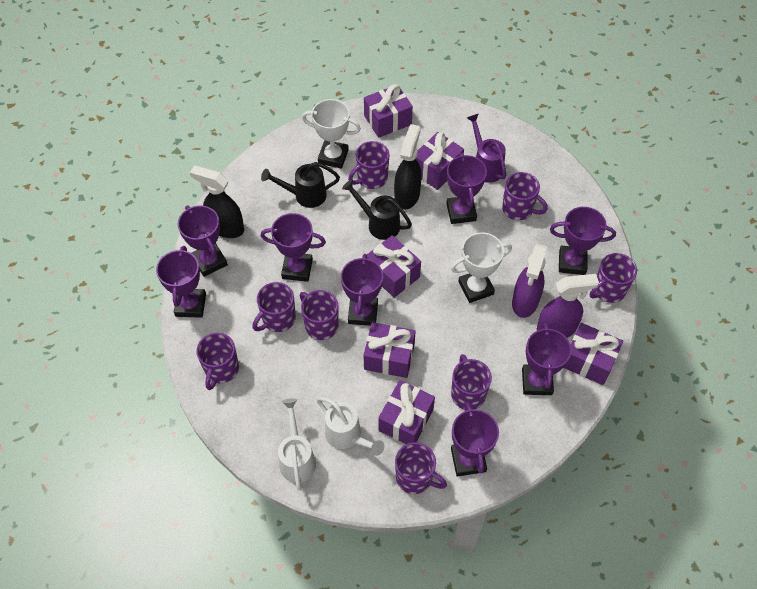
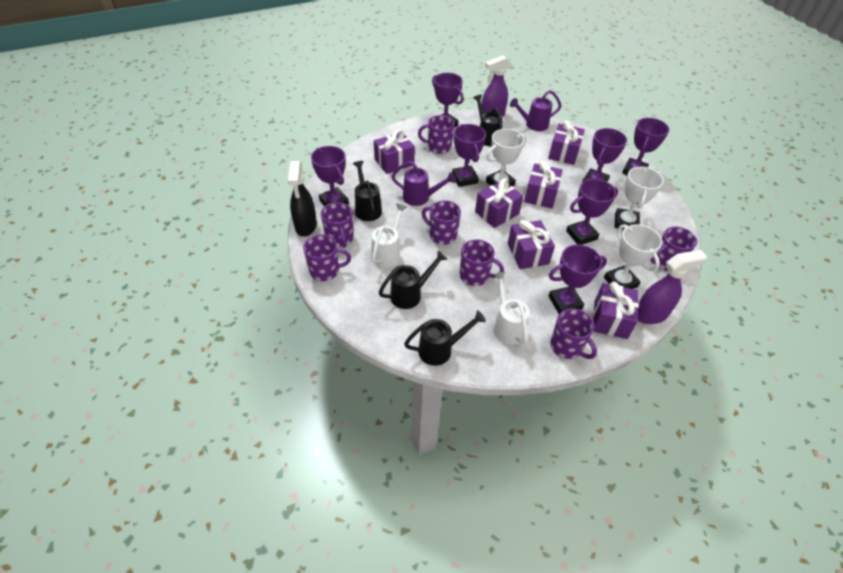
black spray bottle: [190,166,244,238] [394,124,422,210] = 2 -> [288,161,317,237] = 1
black watering can: [261,162,340,208] [342,180,412,240] = 2 -> [353,161,382,221] [379,251,447,309] [404,310,486,366] [473,94,503,146] = 4
purple mug: [196,333,239,390] [253,282,296,332] [300,290,339,340] [348,141,389,189] [395,442,447,494] [451,354,492,409] [502,172,548,220] [590,253,637,303] = 8 -> [303,234,351,281] [321,202,354,248] [418,115,455,154] [422,200,461,245] [460,239,504,286] [550,308,597,359] [651,226,697,271] = 7
purple trophy: [156,246,206,318] [178,205,228,277] [261,213,326,282] [341,254,383,326] [446,153,487,224] [451,402,499,477] [522,323,571,395] [550,207,616,275] = 8 -> [311,146,349,206] [432,73,464,128] [452,124,486,187] [549,244,607,314] [566,179,618,245] [582,128,627,182] [622,118,669,175] = 7
purple watering can: [467,114,506,183] = 1 -> [392,161,456,206] [510,90,561,131] = 2
white trophy: [302,99,361,169] [451,233,512,303] = 2 -> [486,129,526,186] [604,224,662,289] [615,167,664,230] = 3

